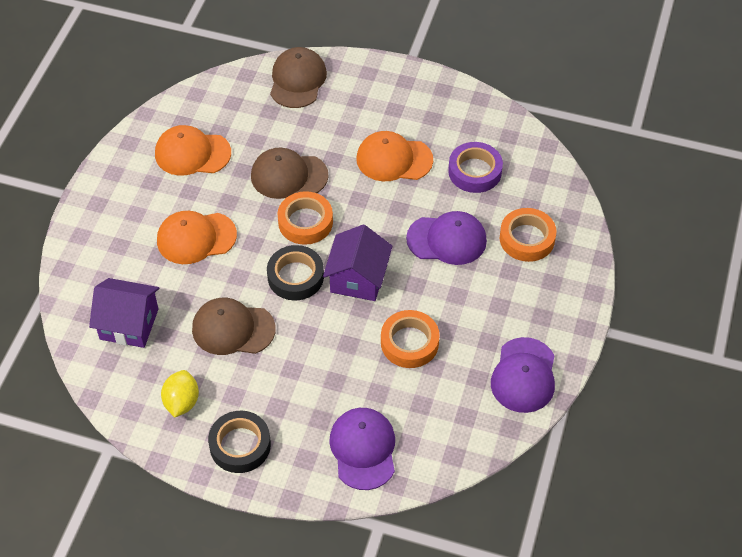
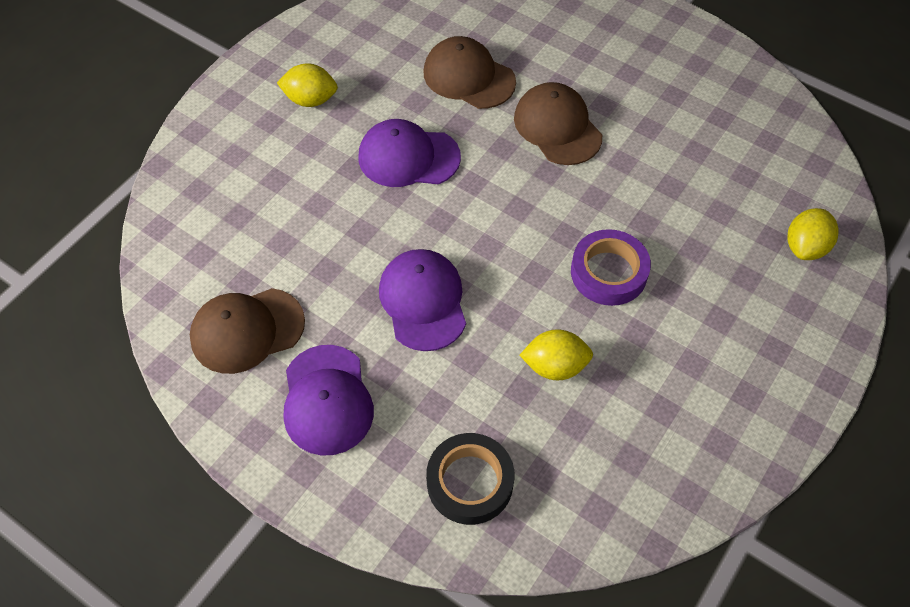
black tape: [208,411,271,473] [267,245,324,301] = 2 -> [426,433,515,525] = 1
orange cap: [155,125,231,176] [157,211,237,264] [357,131,433,181] = 3 -> none = 0
orange tape: [277,191,333,245] [381,310,440,368] [500,208,556,262] = 3 -> none = 0
purple house: [89,278,160,348] [323,225,392,301] = 2 -> none = 0
yellow lemon: [161,370,199,418] = 1 -> [277,63,338,107] [520,329,593,380] [788,208,839,260] = 3

